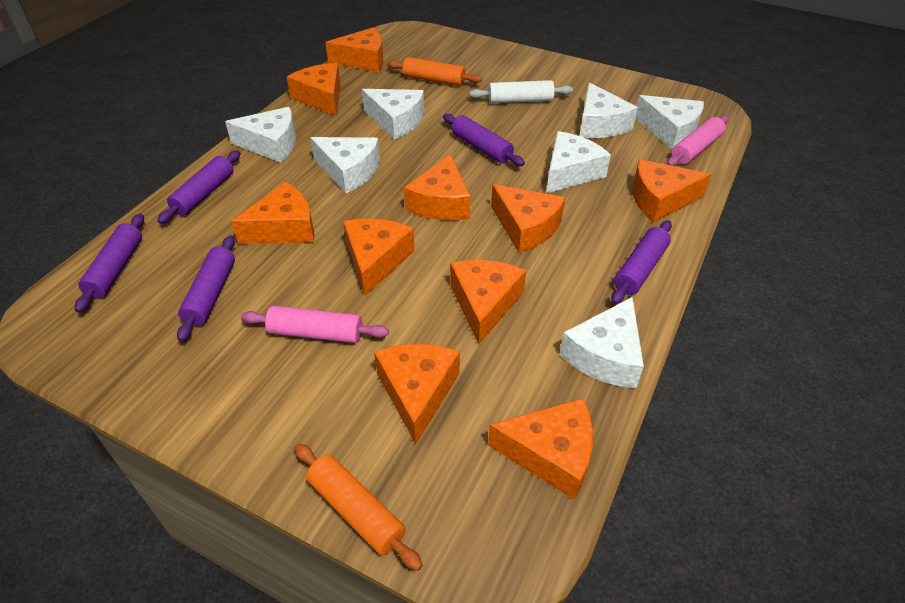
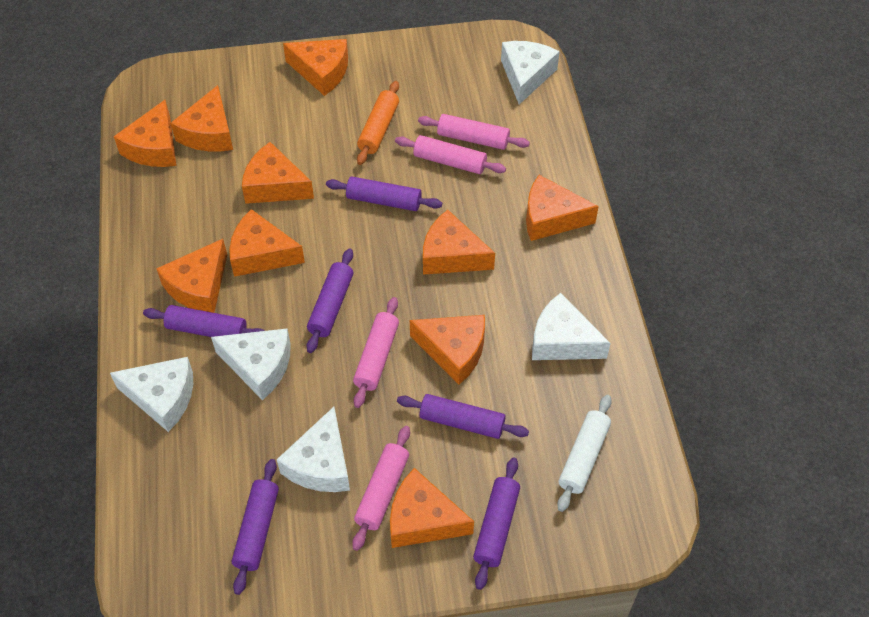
orange rolling pin: [295,444,423,571] [387,57,482,86] = 2 -> [357,81,399,165] = 1
pink rolling pin: [241,306,389,343] [667,115,729,166] = 2 -> [352,426,410,551] [353,297,399,408] [395,135,506,174] [418,114,530,150] = 4
purple rolling pin: [75,214,144,313] [157,150,241,224] [177,236,235,342] [443,114,525,166] [611,220,672,304] = 5 -> [143,305,265,337] [232,459,279,595] [306,249,353,353] [326,177,442,211] [397,394,529,439] [473,458,520,590] = 6
white cheese: [225,107,296,163] [310,137,380,193] [362,89,424,140] [546,131,611,193] [560,297,644,388] [580,83,638,138] [636,95,704,149] = 7 -> [110,357,193,432] [211,328,291,400] [277,407,350,492] [501,41,560,105] [532,293,611,360] = 5

